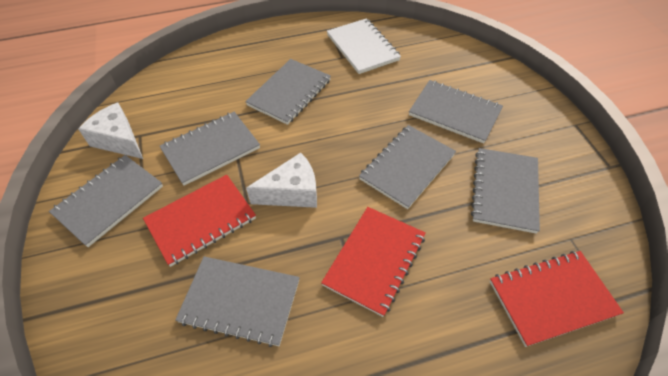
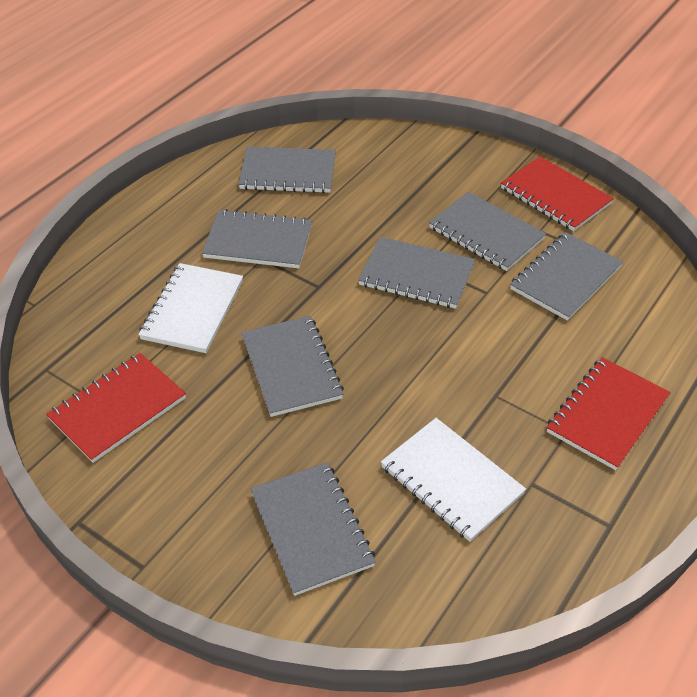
white cheese: [78,102,143,159] [246,153,317,208] = 2 -> none = 0
white notebook: [327,18,401,74] = 1 -> [138,263,243,353] [381,418,526,542] = 2

